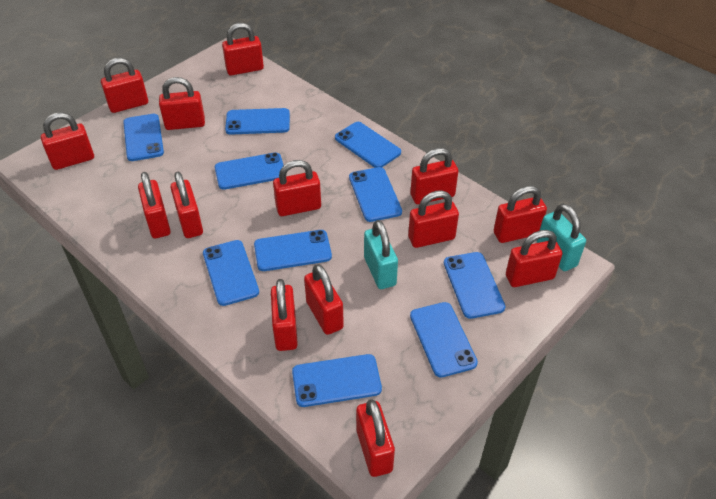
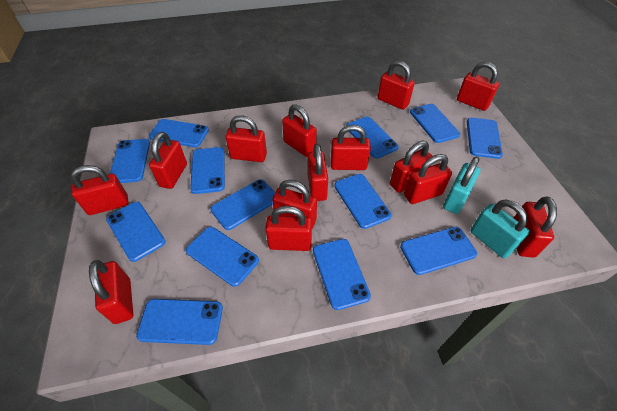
blue phone: [123,114,164,161] [203,240,259,306] [215,153,284,190] [225,108,290,135] [254,230,332,271] [292,354,382,407] [335,122,401,168] [349,167,402,222] [410,302,478,378] [444,252,505,319] = 10 -> [106,202,165,262] [110,139,150,183] [136,299,223,345] [149,119,209,147] [186,227,259,287] [190,147,225,194] [210,179,275,230] [313,239,371,310] [334,174,391,229] [346,117,399,158] [400,227,477,275] [410,104,460,143] [467,118,503,159] = 13

